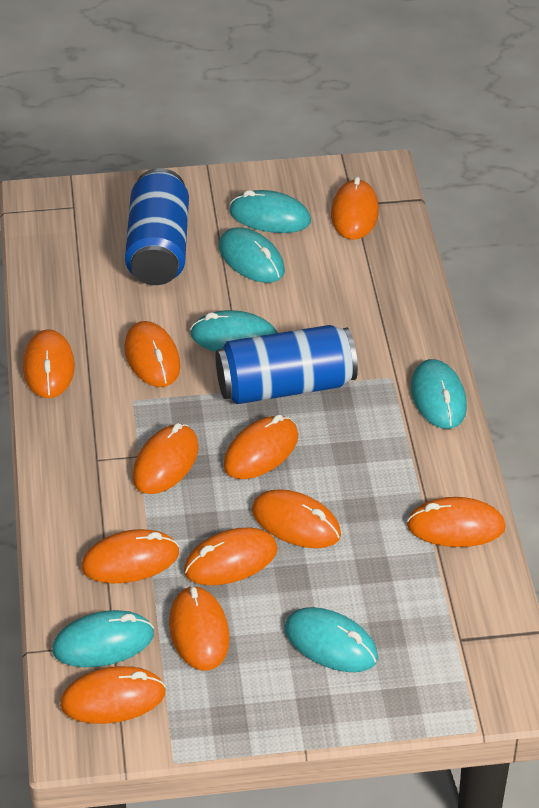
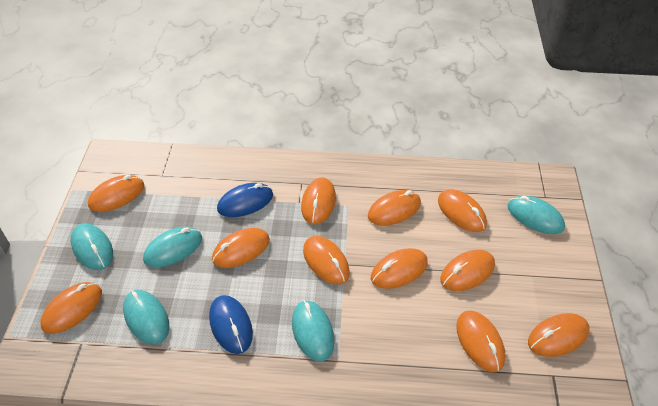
blue can: [125,168,189,285] [215,325,358,404] = 2 -> none = 0
blue mouse: none = 0 -> [209,295,253,354] [217,183,273,217] = 2
turquoise mouse: [52,610,154,667] [190,310,278,352] [219,227,285,283] [229,190,311,233] [285,607,378,672] [411,359,467,429] = 6 -> [71,223,113,270] [123,290,169,344] [143,227,202,267] [292,300,334,362] [507,196,565,234] = 5

